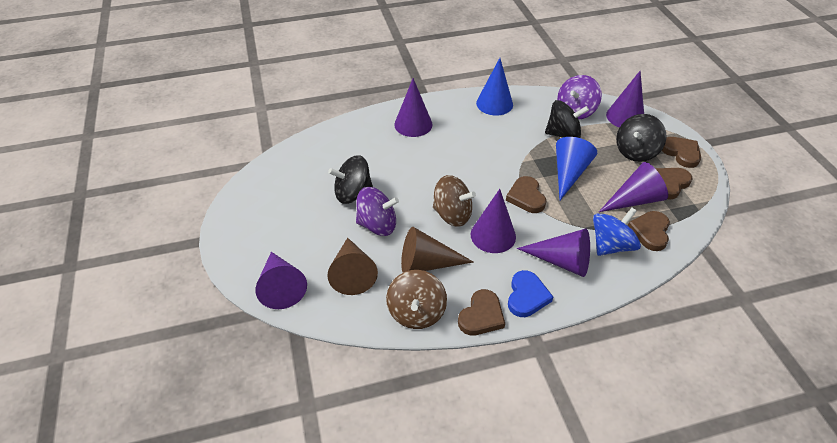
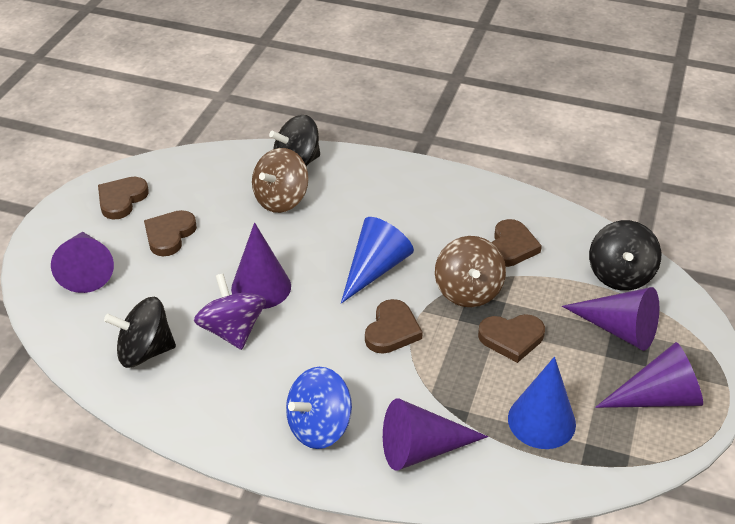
blue heart: [508,270,553,317] = 1 -> none = 0
brown cone: [327,238,378,295] [401,227,473,273] = 2 -> none = 0
purple cone: [256,252,307,309] [394,78,432,137] [471,189,516,253] [517,228,590,277] [599,162,668,212] [606,71,644,128] = 6 -> [51,231,114,293] [231,222,291,309] [383,398,488,471] [562,287,659,351] [595,342,703,408] = 5
purple spinning top: [356,187,399,236] [557,75,602,120] = 2 -> [194,273,266,350] = 1

